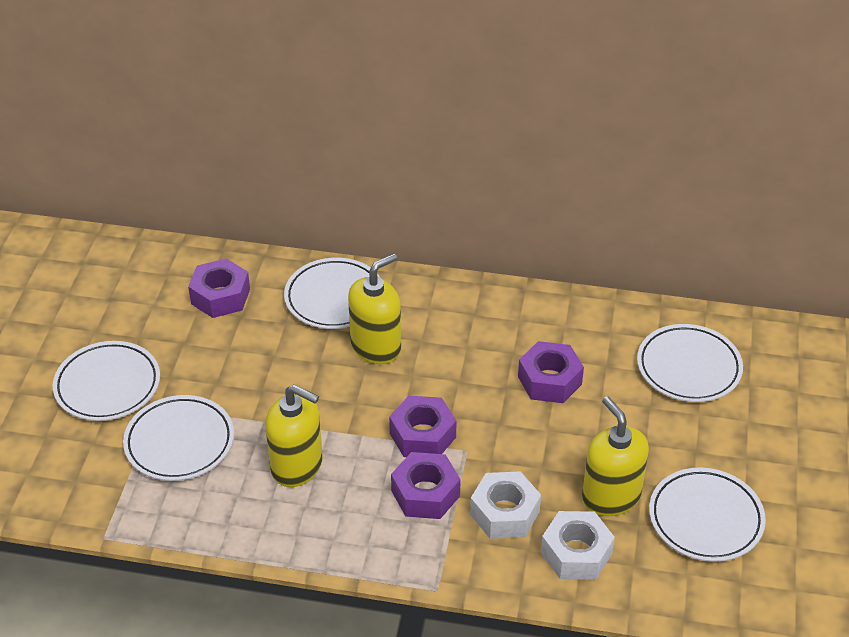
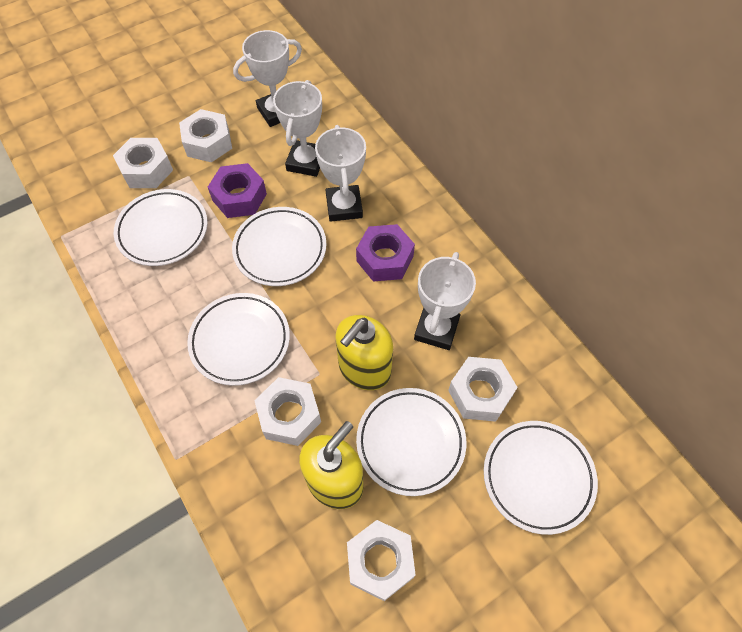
purple nut: [188,258,250,318] [389,396,457,457] [391,452,461,519] [518,341,584,403] = 4 -> [208,163,267,218] [356,224,415,282] = 2
white nut: [470,471,541,539] [541,511,615,580] = 2 -> [113,138,173,188] [179,109,232,162] [254,377,321,446] [347,520,416,601] [448,357,518,422] = 5
white trophy: none = 0 -> [233,30,302,127] [273,80,322,177] [315,125,366,222] [414,252,476,350] = 4
yellow soap dispenser: [265,385,323,487] [348,253,401,364] [582,396,649,516] = 3 -> [299,421,363,509] [336,315,393,390] = 2

